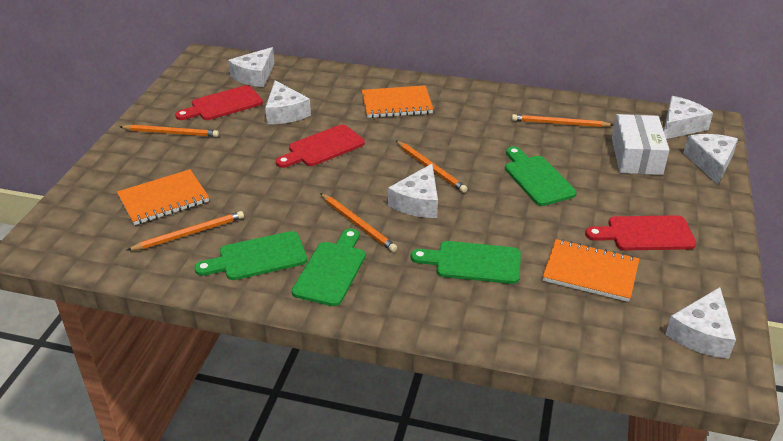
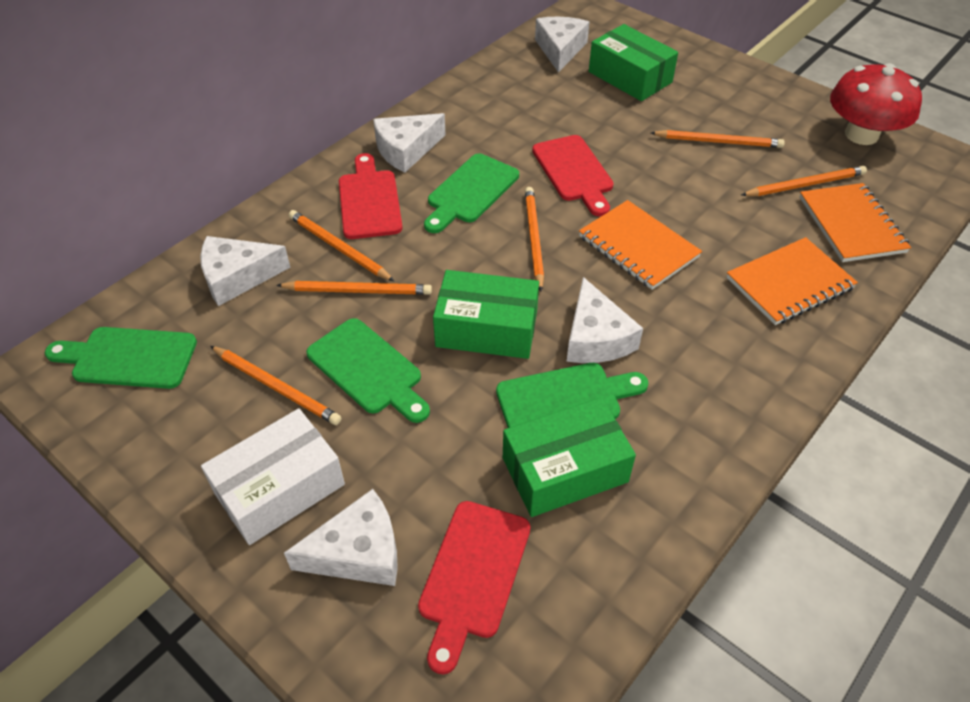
green box: none = 0 -> [433,270,539,359] [503,398,636,517] [589,24,678,101] = 3
orange pencil: [120,124,219,137] [126,211,244,251] [320,193,397,252] [396,141,468,193] [512,114,613,127] = 5 -> [210,346,341,425] [276,281,432,295] [289,210,394,281] [525,187,544,291] [651,130,785,148] [741,166,867,196] = 6
red mushroom: none = 0 -> [830,63,922,145] = 1
white cheese: [228,47,274,87] [265,80,311,124] [388,164,438,218] [664,96,713,139] [665,287,736,359] [684,134,738,184] = 6 -> [200,236,291,306] [284,489,398,586] [373,113,446,173] [535,17,589,72] [567,277,643,363] = 5

